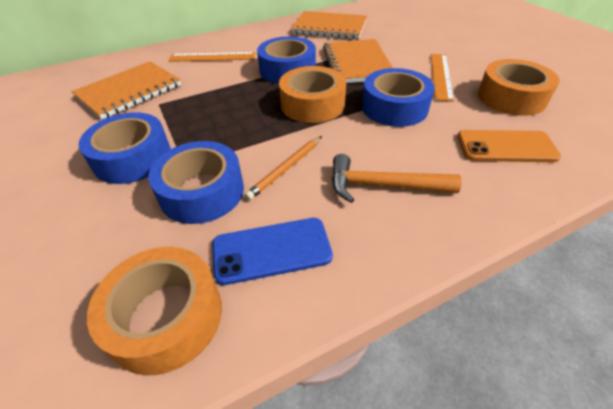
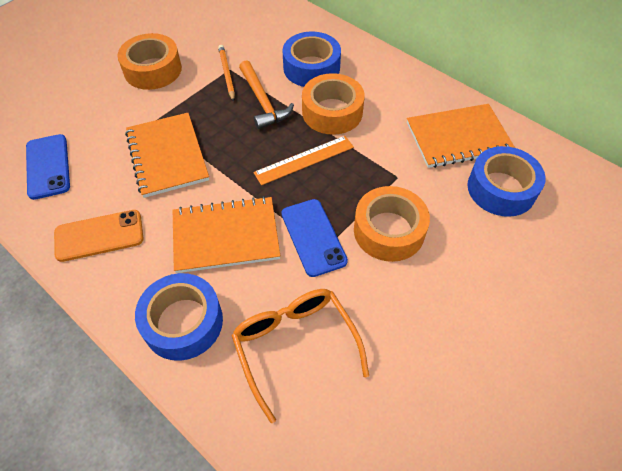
blue phone: [212,218,333,285] = 1 -> [26,134,70,200] [281,199,348,277] = 2
blue tape: [78,112,171,184] [148,141,244,224] [257,36,316,84] [362,68,434,127] = 4 -> [135,273,223,361] [283,31,341,87] [467,146,546,217] = 3
orange glasses: none = 0 -> [231,289,369,423] = 1
orange ruler: [168,52,255,62] [431,54,454,102] = 2 -> [253,136,354,185] = 1

